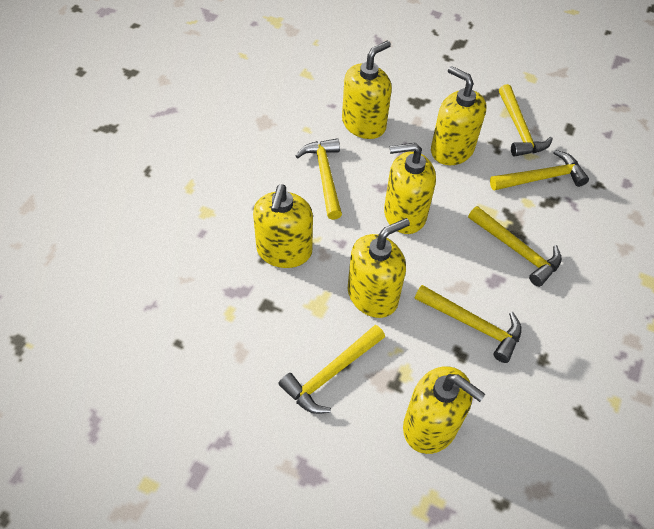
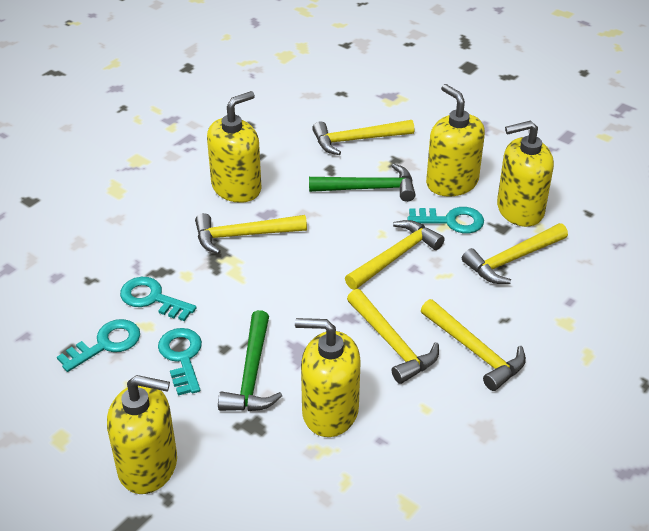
green hammer: none = 0 -> [218,310,282,411] [309,163,415,202] = 2
turquoise key: none = 0 -> [57,319,140,372] [120,277,197,321] [158,328,202,396] [407,207,484,233] = 4
yellow soap dispenser: [253,184,313,268] [342,41,392,139] [348,218,410,318] [384,143,436,234] [403,366,485,454] [431,66,486,165] = 6 -> [107,375,177,494] [207,91,262,203] [295,318,361,437] [426,84,485,197] [497,121,554,227] = 5

